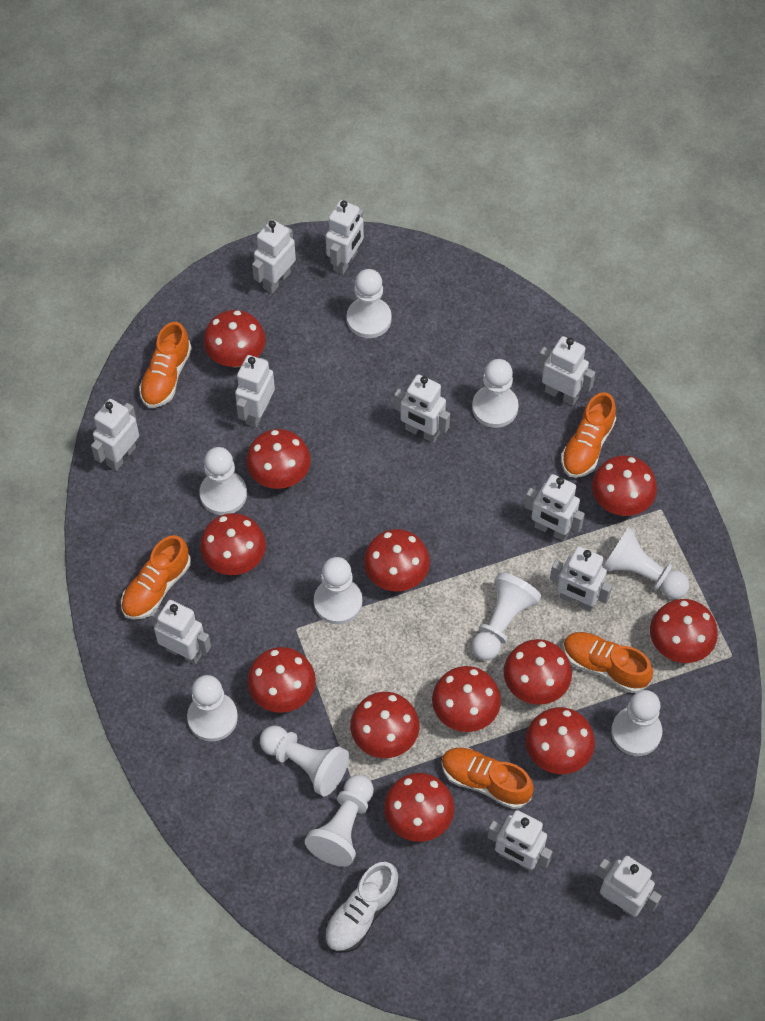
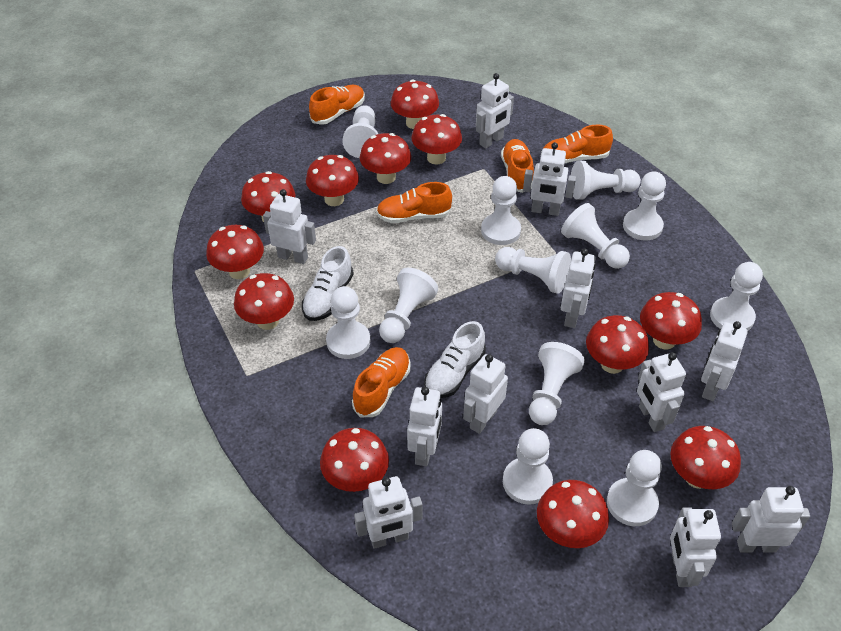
white pawn: [187,675,238,742] [199,447,247,515] [260,725,349,796] [305,775,374,867] [314,557,362,624] [347,269,391,338] [472,359,519,428] [472,572,541,660] [602,527,689,599] [611,690,663,756] = 10 -> [326,286,370,359] [342,105,378,158] [379,268,438,343] [481,176,521,245] [495,247,571,294] [503,428,553,505] [529,342,585,425] [561,203,630,269] [571,161,641,200] [607,450,662,526] [623,171,666,241] [710,262,763,331] = 12
white shoe: [325,862,399,953] = 1 -> [302,246,354,321] [424,321,486,398] = 2

